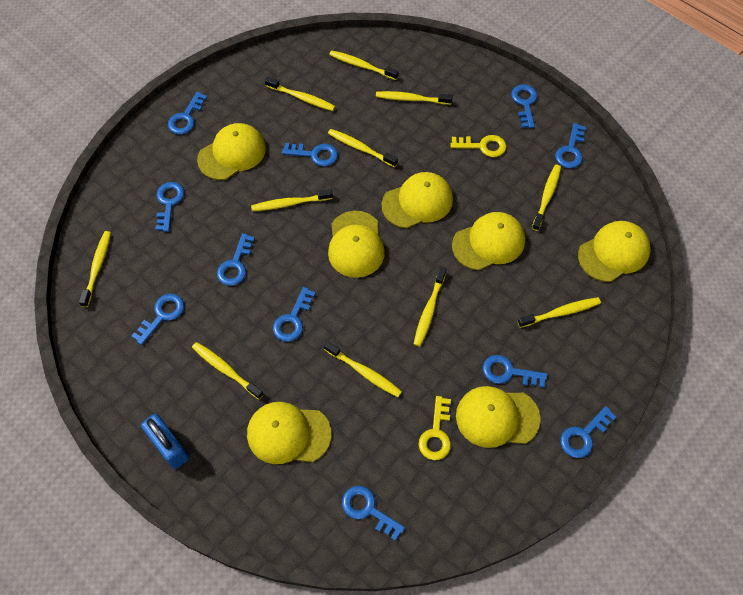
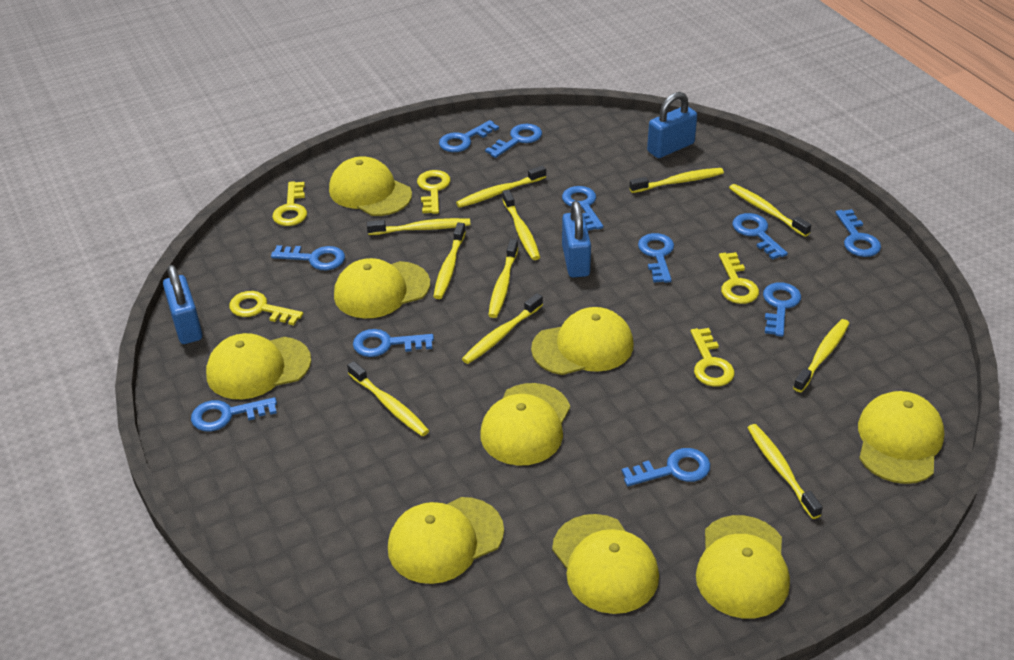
blue padlock: [141,414,189,469] = 1 -> [163,265,203,344] [562,201,591,277] [647,92,697,158] = 3
yellow cap: [197,123,266,180] [247,402,331,464] [328,211,385,278] [382,172,453,228] [452,212,525,270] [456,386,541,448] [578,221,651,282] = 7 -> [206,333,311,399] [329,156,412,216] [334,258,430,319] [388,497,504,584] [480,383,570,466] [531,307,634,375] [552,514,659,614] [696,515,790,618] [858,391,944,484] = 9
yellow key: [419,396,451,460] [450,135,506,157] = 2 -> [229,291,303,325] [272,181,307,226] [417,170,451,214] [691,328,735,387] [719,252,759,304] = 5

